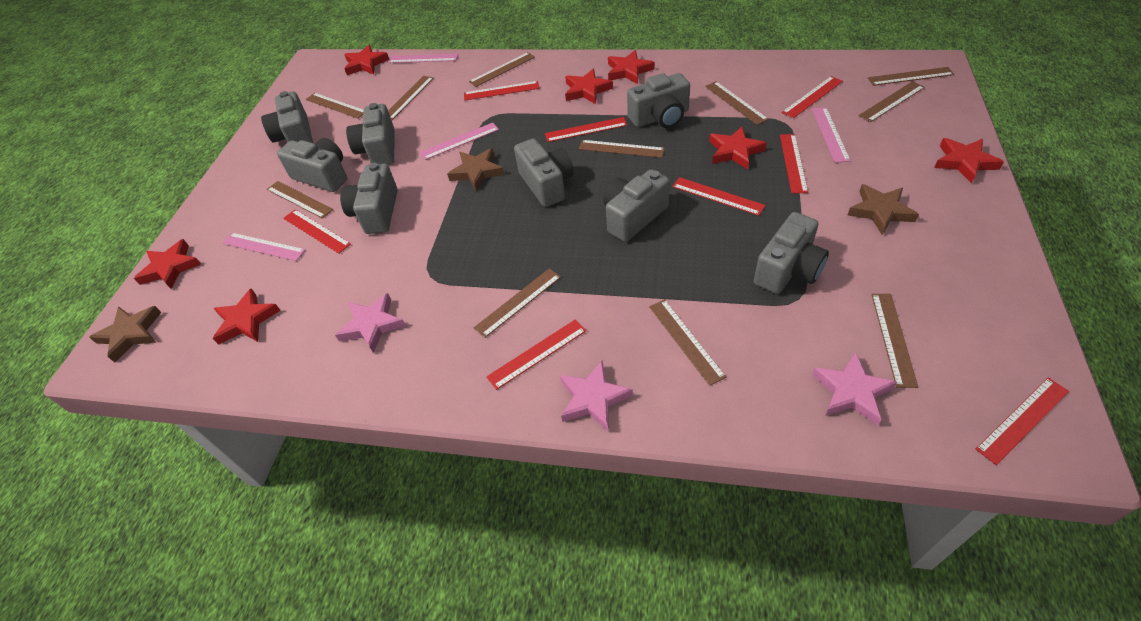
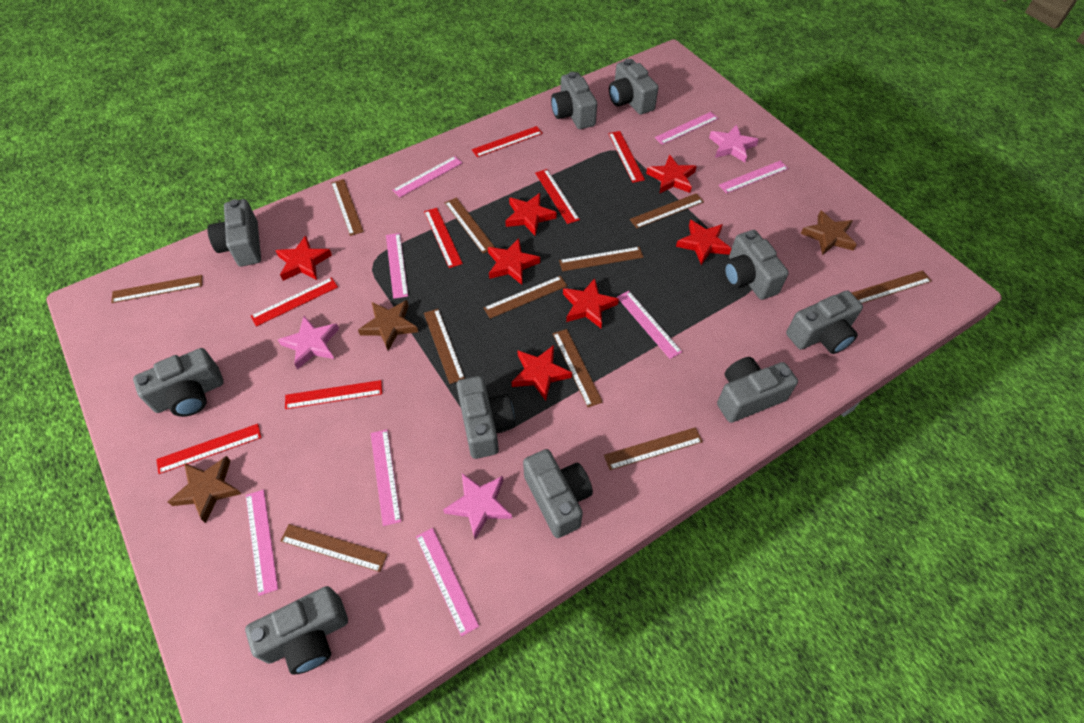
grey camera: [261,91,313,143] [277,138,347,192] [340,163,398,234] [346,103,394,165] [514,138,574,207] [603,169,670,242] [627,73,690,128] [754,212,829,294] = 8 -> [133,348,224,417] [207,199,261,267] [245,586,348,675] [456,376,515,459] [523,449,593,538] [551,72,597,129] [609,59,659,115] [717,357,798,423] [724,230,789,300] [786,290,863,354] = 10
pink ruler: [223,233,305,261] [388,54,458,63] [420,123,499,160] [812,107,851,163] = 4 -> [246,490,278,596] [370,429,401,526] [386,233,408,299] [392,156,462,198] [416,528,479,636] [617,291,682,359] [655,112,719,145] [719,160,789,194] = 8
red ruler: [283,210,351,254] [464,81,539,100] [486,319,586,390] [545,117,628,142] [672,177,765,216] [780,134,808,193] [782,76,843,118] [975,378,1069,465] = 8 -> [156,424,261,474] [251,277,338,327] [285,380,382,409] [424,208,463,268] [472,126,543,157] [535,169,580,224] [608,131,645,183] = 7

